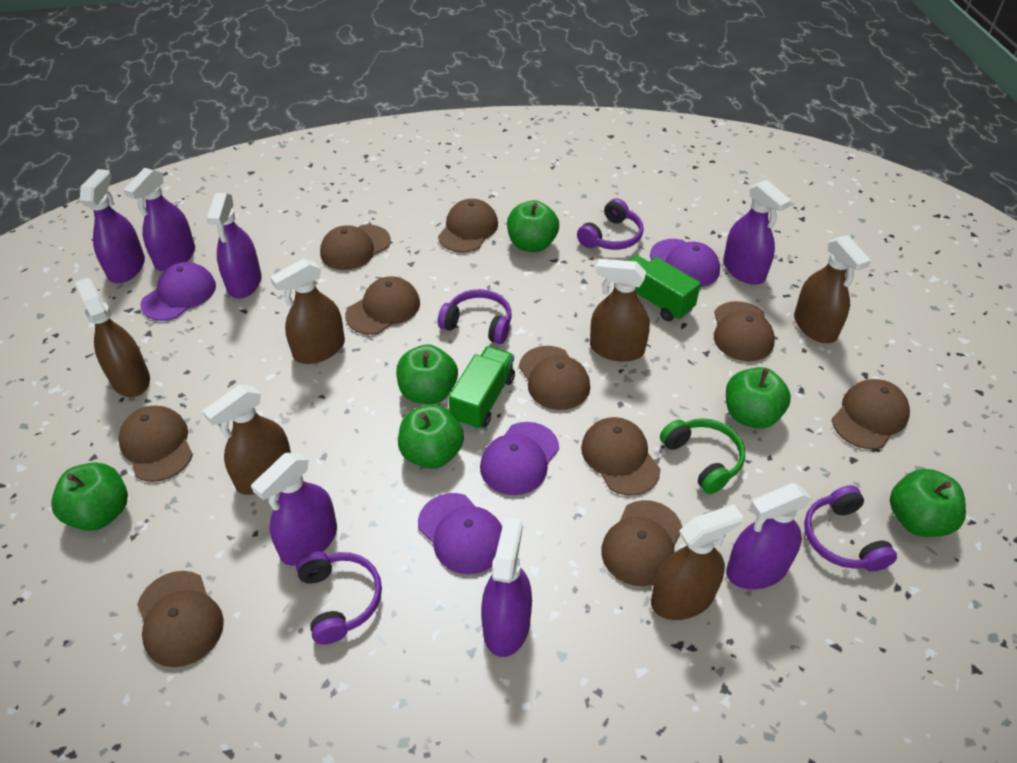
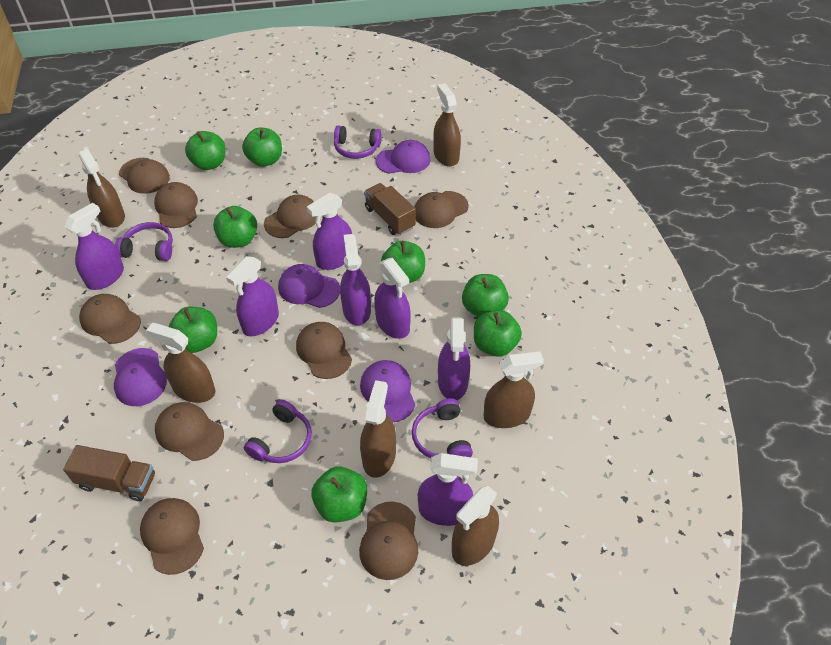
brown cap: [118,406,193,482] [137,571,224,667] [320,224,391,270] [345,276,420,335] [438,199,498,252] [519,346,590,410] [581,417,660,495] [601,500,682,586] [714,301,775,361] [832,379,910,449] = 10 -> [79,294,141,344] [119,158,170,194] [140,498,204,575] [154,182,198,228] [155,402,224,461] [264,195,316,238] [296,322,352,379] [359,502,418,580] [414,191,468,228] = 9
brown truck: none = 0 -> [63,445,155,501] [364,183,416,235] = 2
green apple: [51,463,128,531] [396,344,458,404] [398,405,464,469] [507,200,559,252] [726,367,791,429] [890,469,966,537] = 6 -> [169,307,217,353] [185,131,225,170] [213,206,257,248] [242,128,282,167] [311,466,367,523] [381,241,425,283] [462,274,509,317] [474,310,522,357] = 8
green headphones: [660,418,745,494] = 1 -> none = 0
green truck: [448,346,515,430] [628,255,701,321] = 2 -> none = 0

